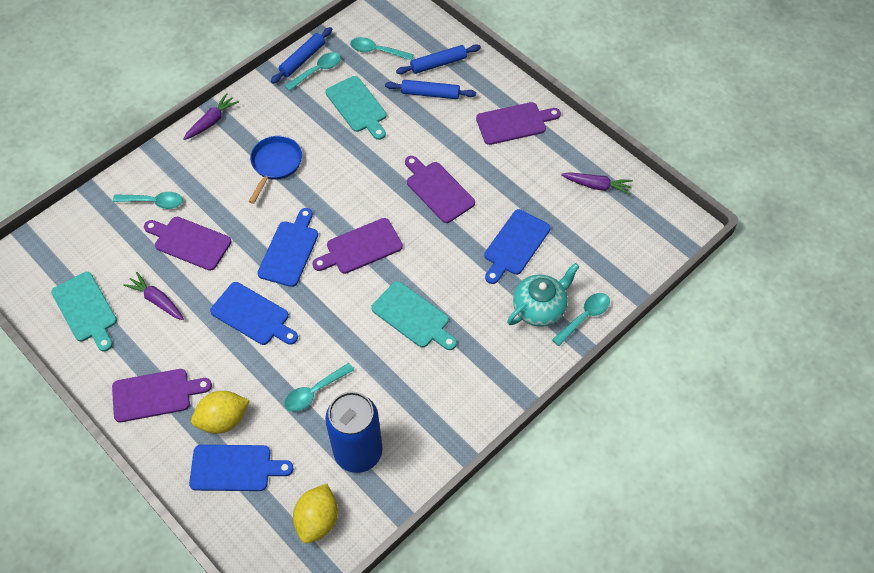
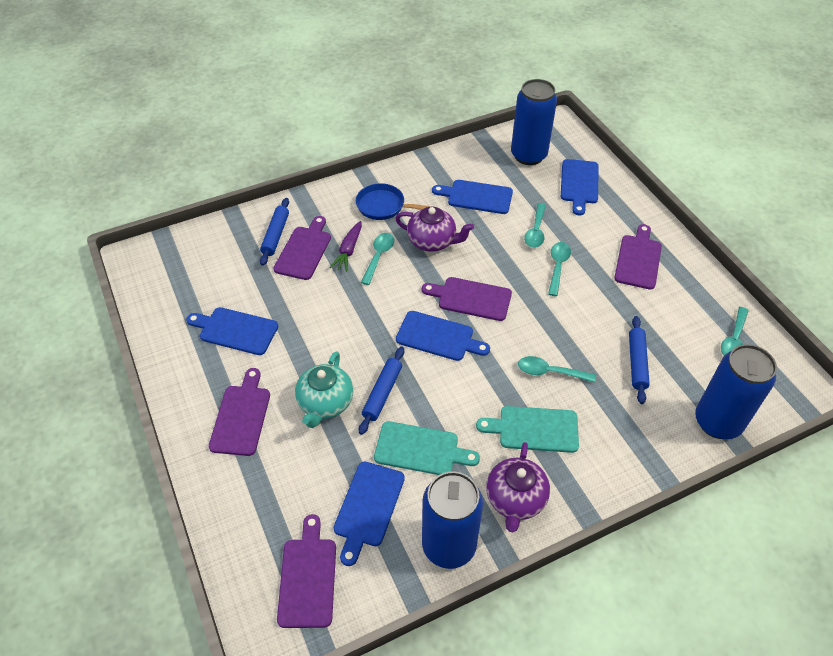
blue can: [325,392,383,473] = 1 -> [422,471,483,569] [511,79,557,165] [695,344,777,439] = 3
blue cutting board: [189,445,294,491] [210,282,298,345] [257,208,318,287] [484,209,551,284] = 4 -> [186,307,279,355] [334,462,405,566] [396,311,490,361] [432,180,513,214] [561,159,599,216] = 5
purple carrot: [123,272,184,320] [183,93,239,140] [561,172,633,195] = 3 -> [330,221,362,271] = 1
purple teapot: none = 0 -> [395,207,474,252] [486,442,550,532] = 2
turquoise cutting board: [51,272,117,351] [326,76,387,140] [371,281,457,350] = 3 -> [374,421,480,475] [476,406,579,453] = 2
yellow lemon: [191,391,250,434] [293,484,338,544] = 2 -> none = 0

